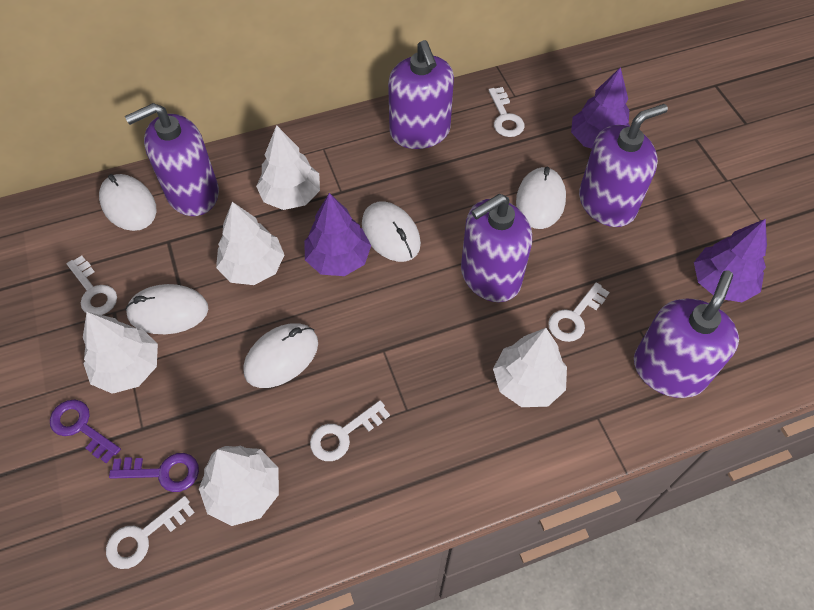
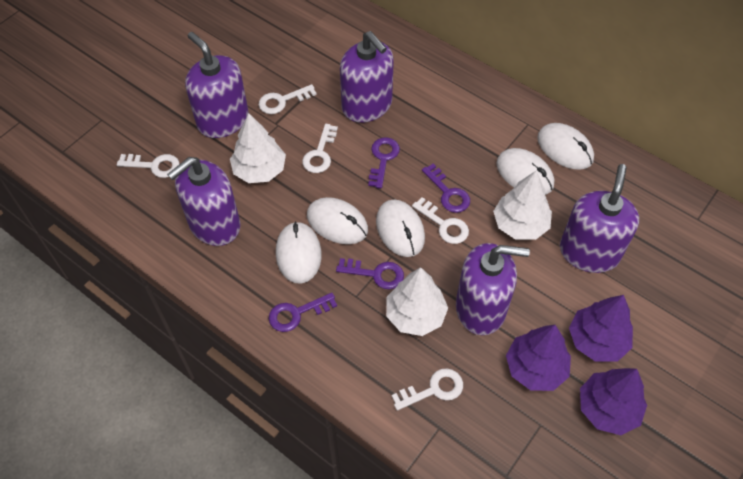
purple key: [50,400,121,463] [109,453,199,492] = 2 -> [269,293,337,332] [336,258,404,289] [368,137,400,188] [422,164,470,213] = 4
white tree: [83,312,158,394] [199,445,279,526] [216,202,284,285] [256,125,320,210] [493,328,567,407] = 5 -> [230,113,286,183] [386,267,448,336] [493,171,552,240] = 3

